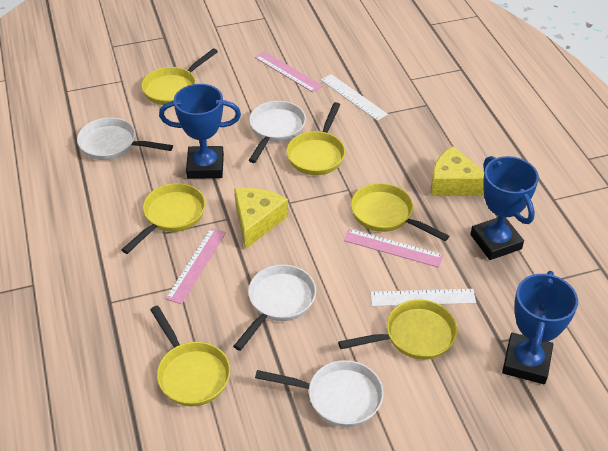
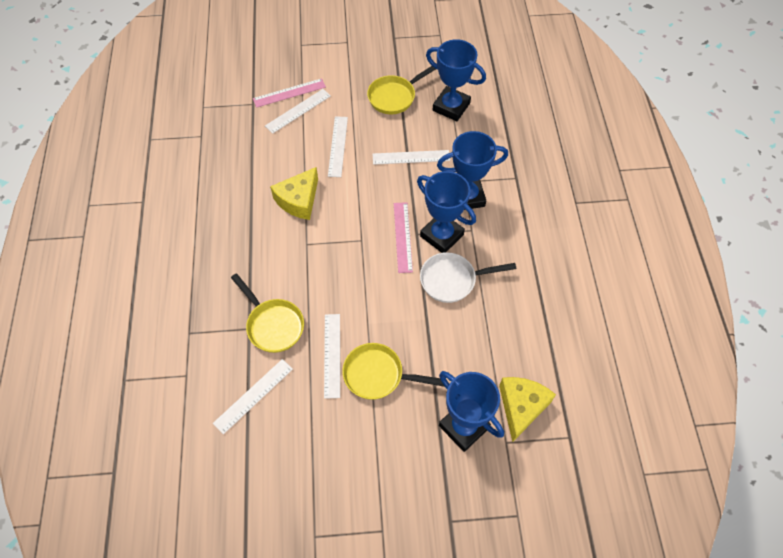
blue trophy: [159,84,241,179] [470,156,539,260] [502,271,578,384] = 3 -> [417,171,476,253] [426,39,486,121] [437,131,508,210] [439,371,504,452] = 4
pink ruler: [166,228,226,304] [255,51,323,93] [344,229,443,268] = 3 -> [253,78,326,108] [394,202,413,273] = 2
white pan: [77,117,173,160] [233,265,316,351] [248,101,306,163] [255,360,383,427] = 4 -> [420,252,516,303] = 1
white ruler: [321,74,388,121] [370,289,476,306] = 2 -> [213,359,293,434] [265,89,331,134] [324,314,340,399] [328,116,348,177] [373,150,450,165] = 5
yellow pan: [122,183,205,254] [141,48,218,105] [150,305,230,406] [286,102,345,175] [338,299,457,360] [351,183,449,241] = 6 -> [231,273,304,353] [342,343,445,400] [367,63,437,114] = 3

